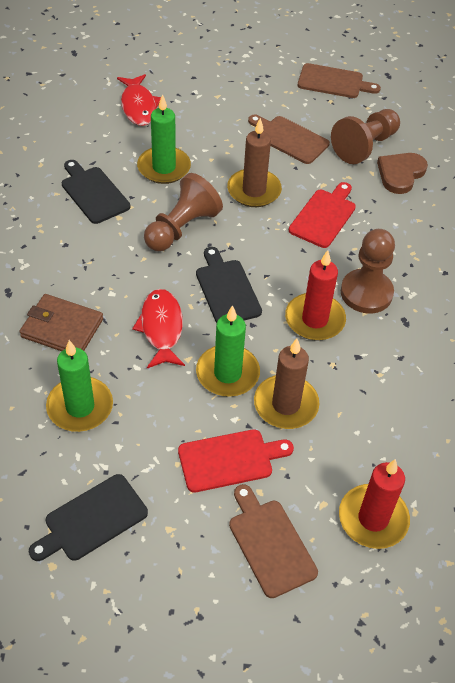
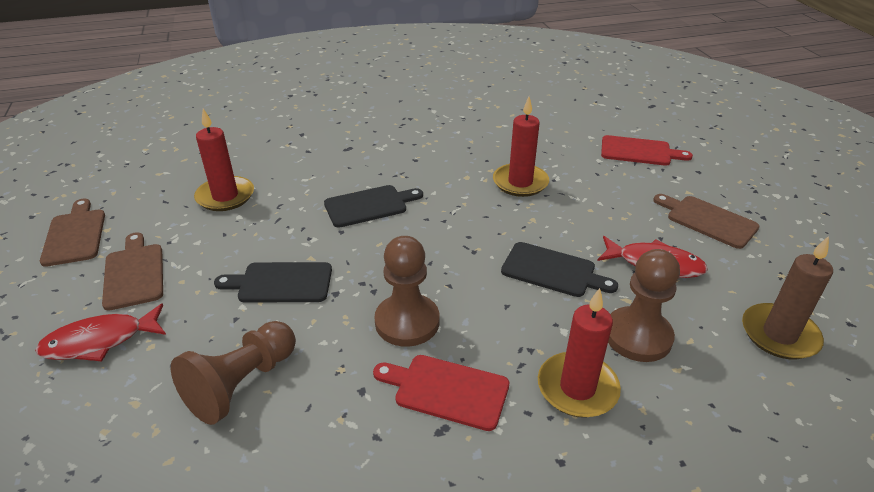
brown candle: [227,118,282,207] [254,339,319,429] = 2 -> [742,236,833,359] = 1
brown heart: [377,153,428,194] = 1 -> none = 0
brown wallet: [19,294,103,351] = 1 -> none = 0
green candle: [46,340,113,432] [137,94,191,184] [196,305,260,397] = 3 -> none = 0
red candle: [285,250,346,341] [339,459,410,549] = 2 -> [194,109,254,211] [493,97,549,197] [538,288,621,418] = 3

